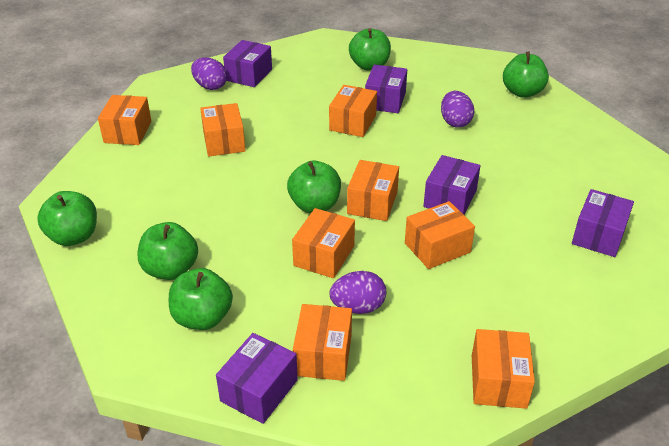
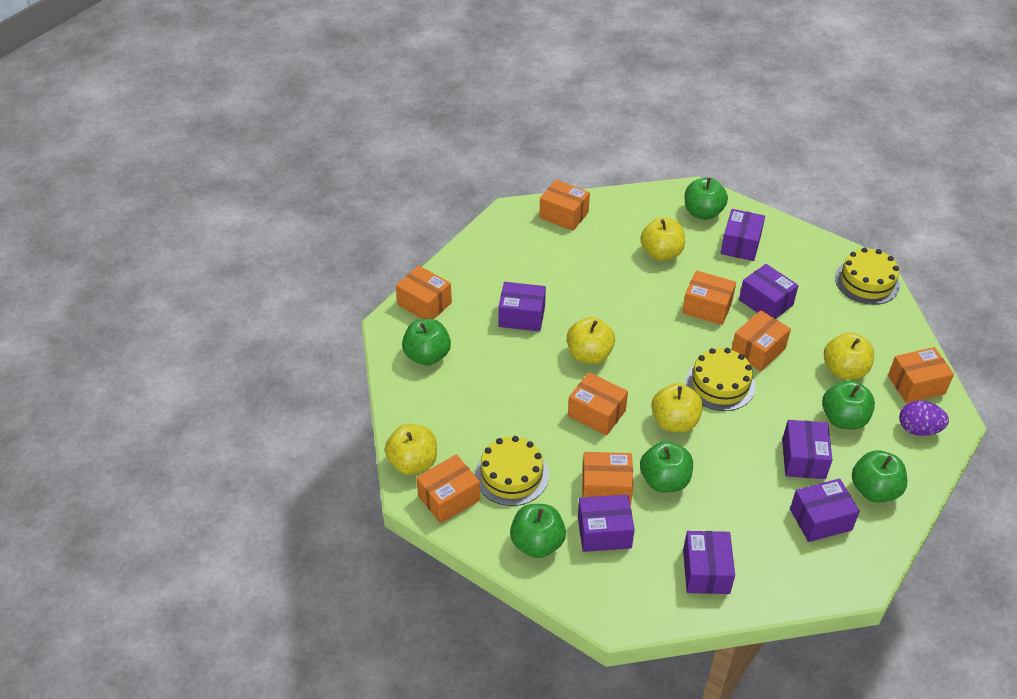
purple box: [216,333,298,424] [223,40,272,87] [365,65,407,113] [423,155,481,214] [572,189,634,257] = 5 -> [498,282,546,332] [578,494,635,552] [683,531,735,594] [721,209,765,261] [739,264,798,319] [782,420,833,479] [790,478,860,542] = 7
purple egg: [191,58,227,90] [330,271,386,314] [441,91,474,128] = 3 -> [899,401,949,436] = 1
yellow apple: none = 0 -> [385,424,437,475] [567,317,615,364] [641,217,685,261] [651,383,703,432] [824,332,874,379] = 5
yellow cake: none = 0 -> [475,436,549,506] [686,348,755,411] [835,248,900,305] = 3

